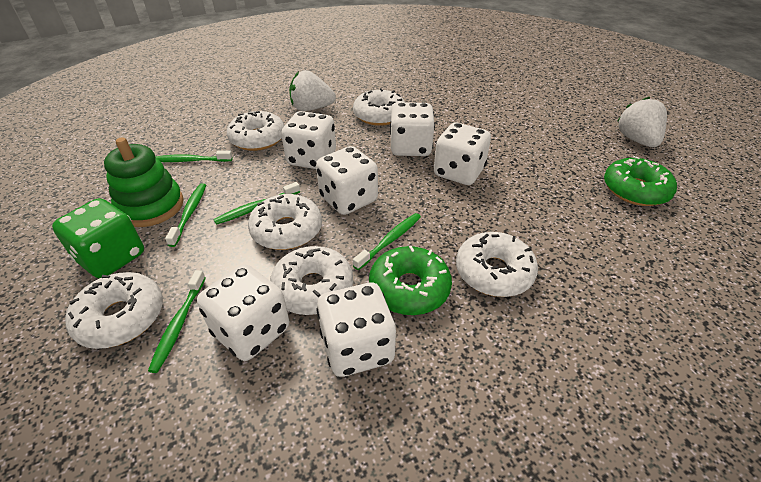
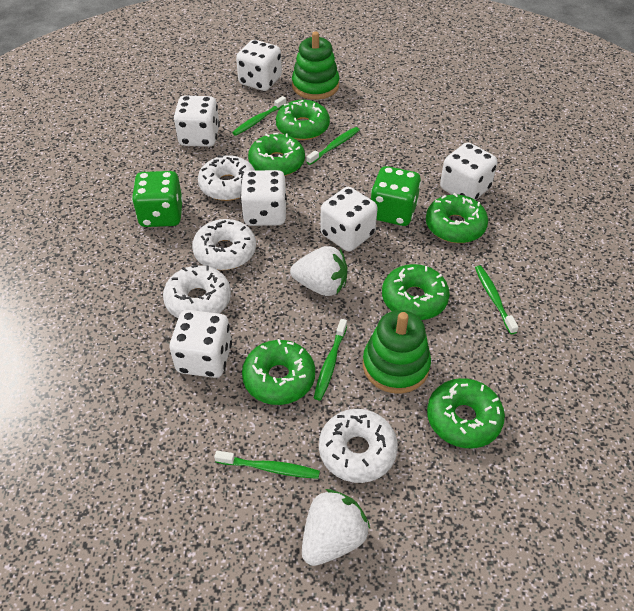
green dice: [52,198,144,279] = 1 -> [132,171,183,227] [371,166,421,226] = 2
green donut: [369,246,452,315] [604,156,677,206] = 2 -> [242,339,315,405] [248,133,305,176] [276,100,330,140] [382,264,450,320] [426,193,488,243] [427,378,505,448] = 6
green stacking toy: [104,137,184,227] = 1 -> [292,31,339,100] [363,310,431,394] = 2
white donut: [65,272,163,349] [227,111,285,151] [248,194,322,250] [270,246,353,315] [353,88,405,126] [456,232,538,297] = 6 -> [163,265,231,318] [192,219,256,270] [198,155,255,201] [319,409,398,483] = 4

